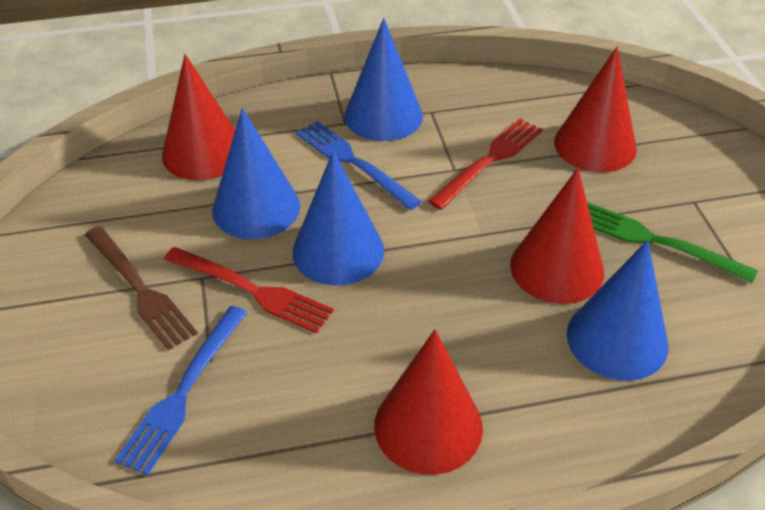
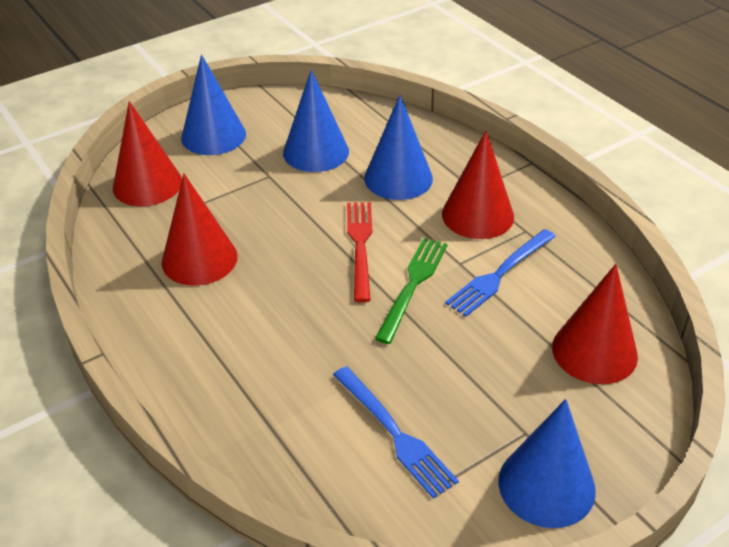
brown fork: [85,226,198,351] = 1 -> none = 0
red fork: [164,247,334,333] [428,118,543,210] = 2 -> [347,202,372,302] = 1

